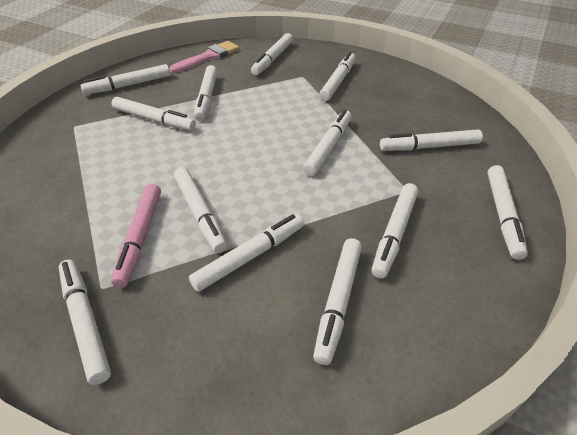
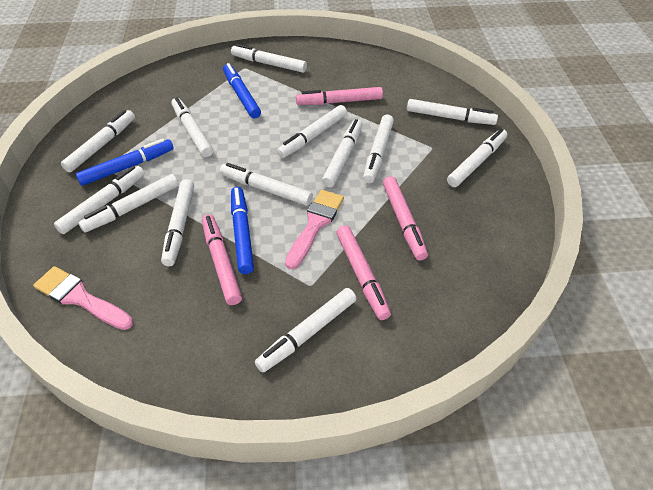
blue marker: none = 0 -> [76,139,174,186] [223,63,261,118] [231,187,254,274] = 3
pink brush: [169,41,240,73] = 1 -> [33,266,133,330] [285,190,344,270] = 2
pink marker: [111,184,161,288] = 1 -> [202,214,242,305] [296,87,383,105] [336,225,391,320] [383,176,428,261] = 4

